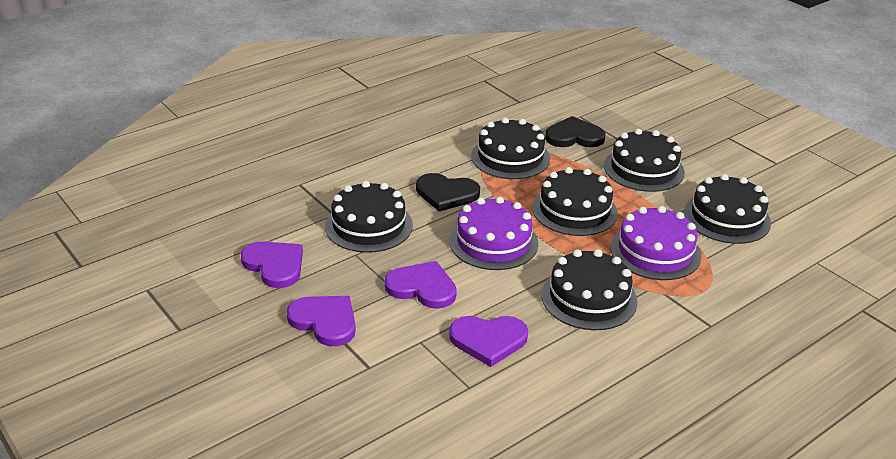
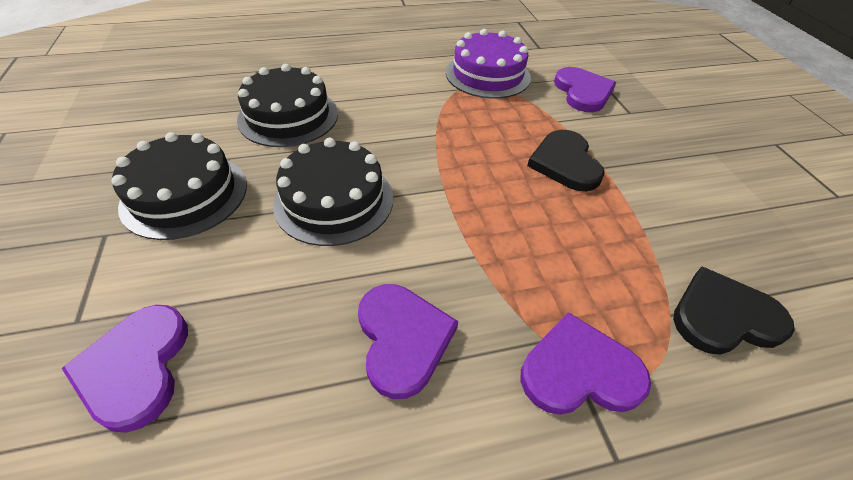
black cake: [325,181,413,253] [471,117,550,179] [532,167,618,236] [541,249,638,330] [604,129,685,192] [684,174,771,244] = 6 -> [112,132,247,240] [237,64,338,147] [273,138,393,246] = 3
purple cake: [449,197,538,270] [611,206,702,280] = 2 -> [446,29,531,99] = 1

